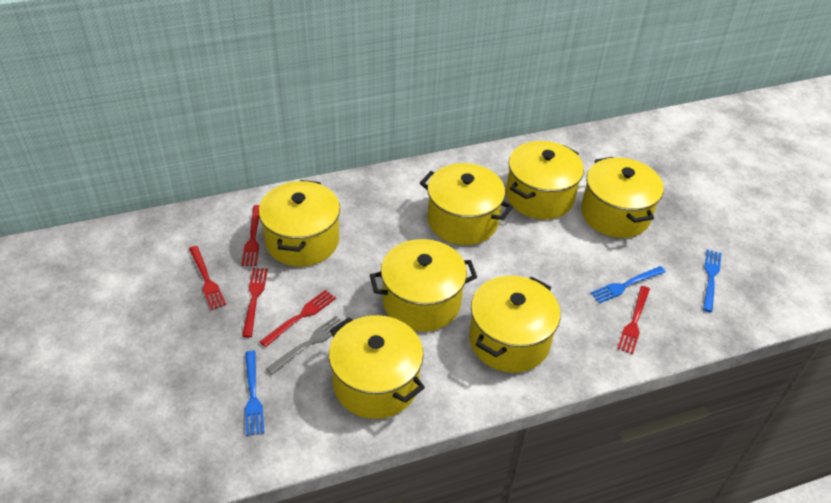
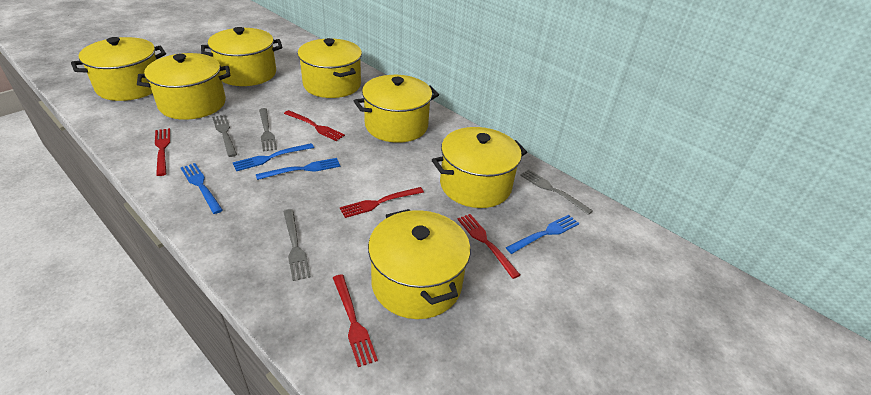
blue fork: [245,351,264,436] [591,266,666,304] [703,250,722,312] = 3 -> [181,163,223,214] [233,143,314,171] [256,158,341,180] [506,215,580,254] = 4
grey fork: [266,316,342,375] = 1 -> [212,115,237,157] [259,108,277,151] [283,209,311,281] [520,169,593,215] = 4

